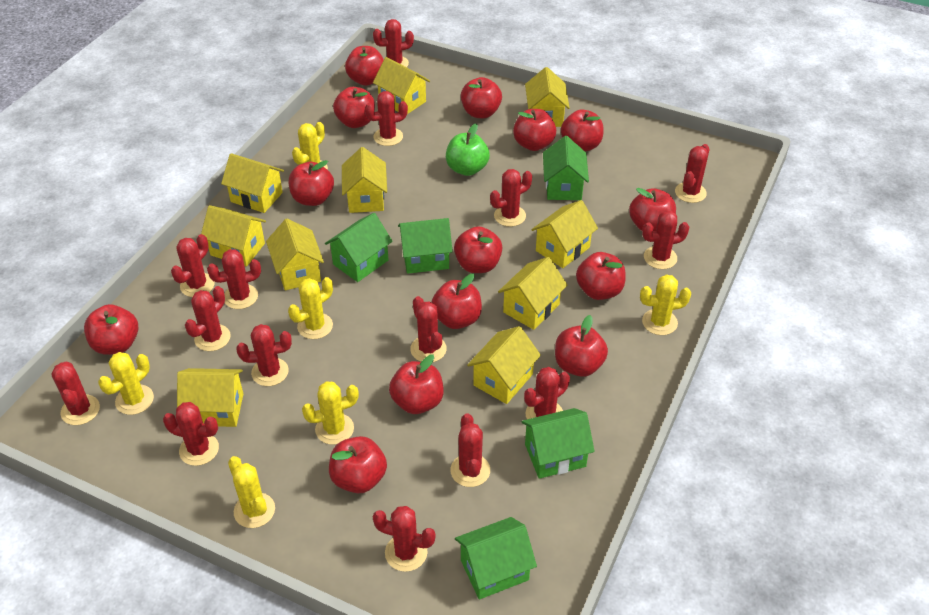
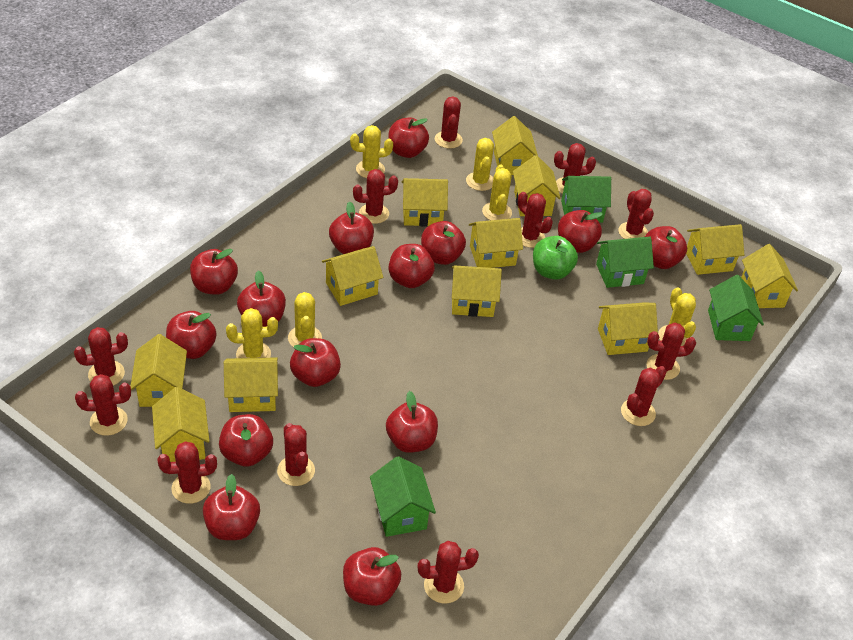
green house: [325,213,393,282] [398,218,453,274] [455,517,537,599] [521,408,595,479] [543,136,589,200] = 5 -> [370,456,436,537] [561,176,611,223] [596,237,654,288] [708,275,764,341] = 4
red cactus: [52,361,100,425] [163,402,219,466] [171,234,215,297] [185,286,231,351] [207,249,261,309] [236,324,292,386] [365,91,408,146] [372,506,436,572] [373,19,414,67] [410,296,447,362] [450,413,490,487] [490,169,532,227] [524,367,570,419] [642,210,689,269] [675,144,710,203] = 15 -> [74,327,128,386] [75,374,131,436] [157,441,217,504] [277,423,315,486] [353,169,398,224] [418,541,479,603] [435,96,463,149] [518,192,553,248] [554,143,596,194] [618,189,654,239] [621,366,666,426] [646,323,696,380] = 12
yellow house: [177,368,243,427] [201,205,266,267] [221,153,284,213] [266,219,324,290] [342,147,387,213] [373,57,430,114] [467,326,541,404] [498,257,568,330] [525,67,570,127] [531,200,598,268] = 10 -> [131,334,187,407] [152,387,209,462] [224,357,278,412] [322,246,383,306] [402,178,448,226] [452,266,502,317] [469,218,523,268] [492,116,538,175] [513,155,561,216] [598,303,658,355] [686,224,744,275] [741,244,798,308] = 12

